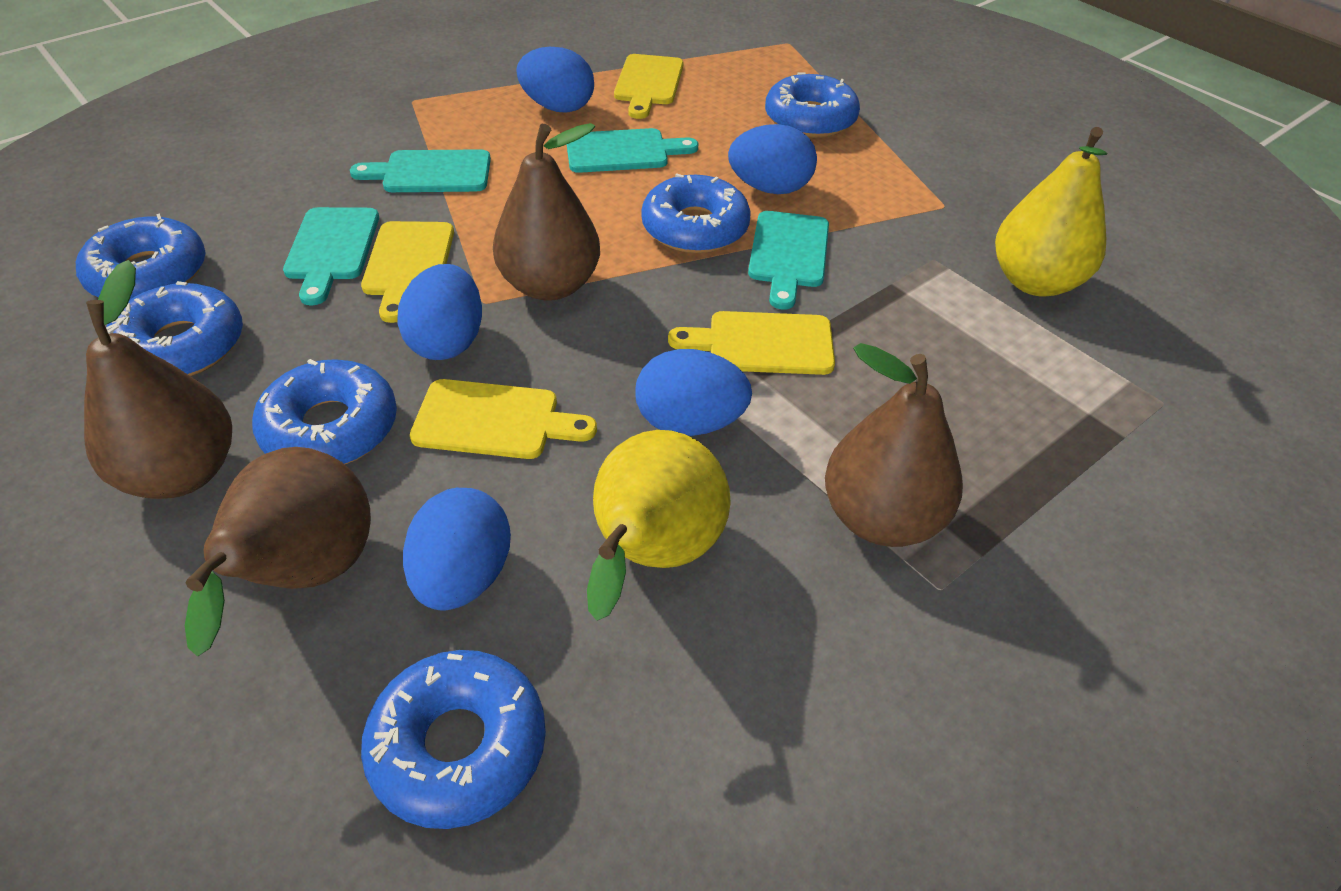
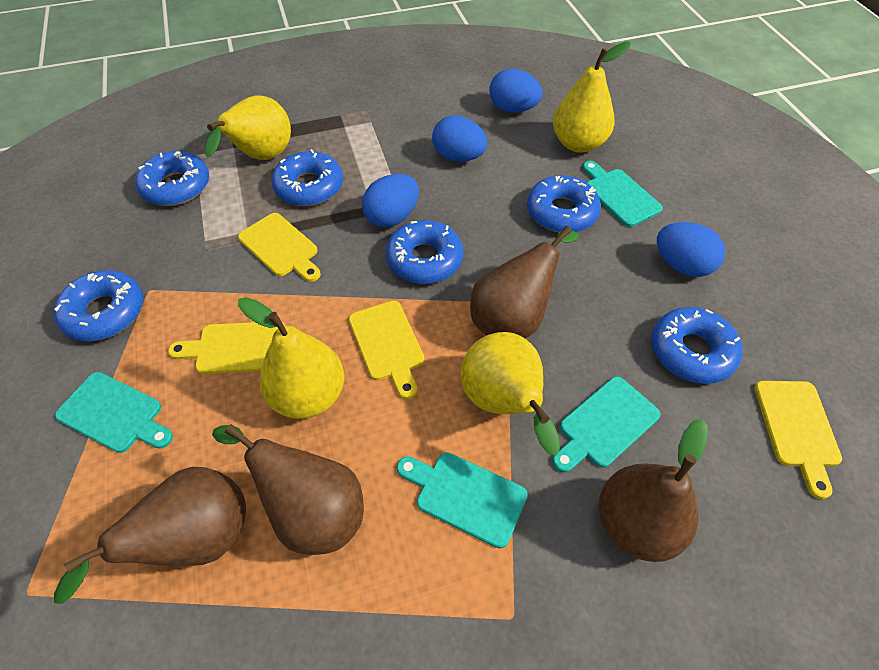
blue egg: [397,264,482,360] [403,488,511,611] [517,47,594,113] [635,349,752,436] [728,124,817,194] = 5 -> [362,174,419,227] [432,115,487,162] [489,69,543,113] [657,222,725,277] = 4
yellow pear: [587,430,731,621] [995,127,1107,297] = 2 -> [204,95,291,160] [238,297,344,419] [461,332,560,456] [553,41,631,153] = 4

